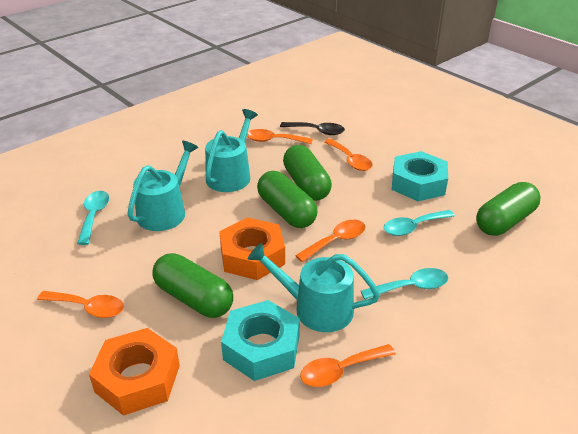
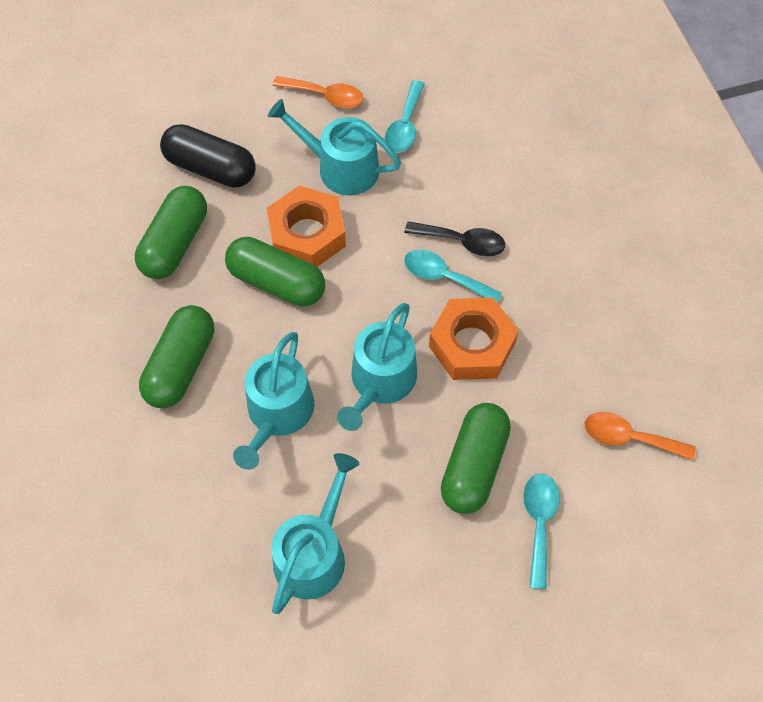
black capsule: none = 0 -> [160,124,256,188] = 1
orange spoon: [37,291,124,318] [247,129,313,144] [295,220,366,262] [300,344,396,387] [324,139,372,171] = 5 -> [273,76,364,108] [585,412,696,460] = 2
turquoise nut: [221,300,300,381] [392,151,448,201] = 2 -> none = 0
turquoise watering can: [127,141,198,231] [205,109,258,192] [248,243,380,332] = 3 -> [233,332,314,470] [268,99,401,195] [271,453,359,614] [337,303,417,431] = 4

